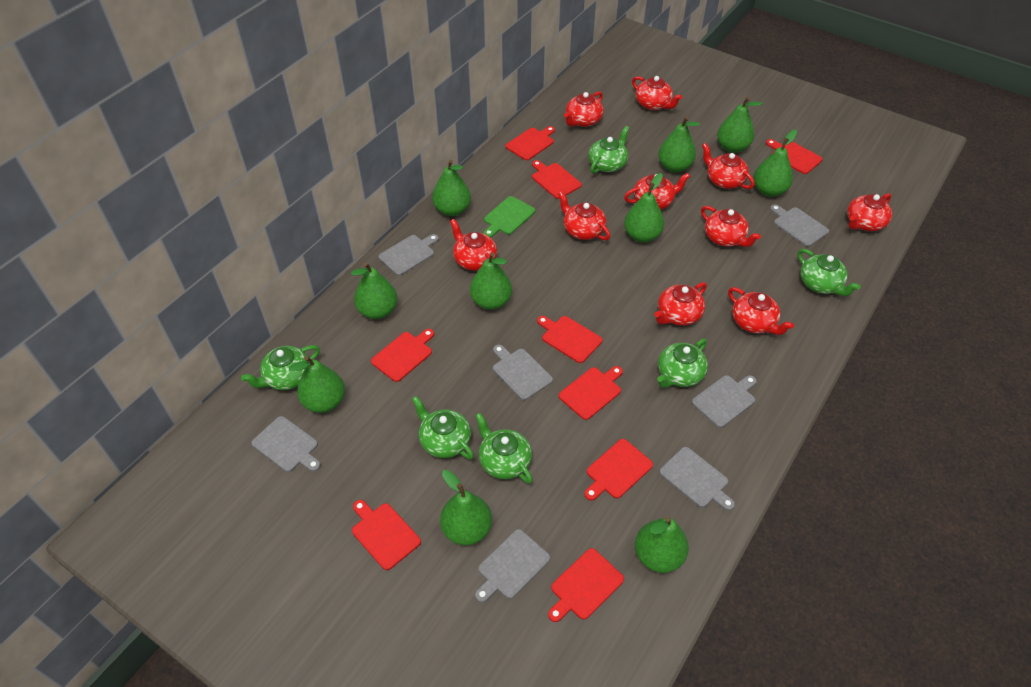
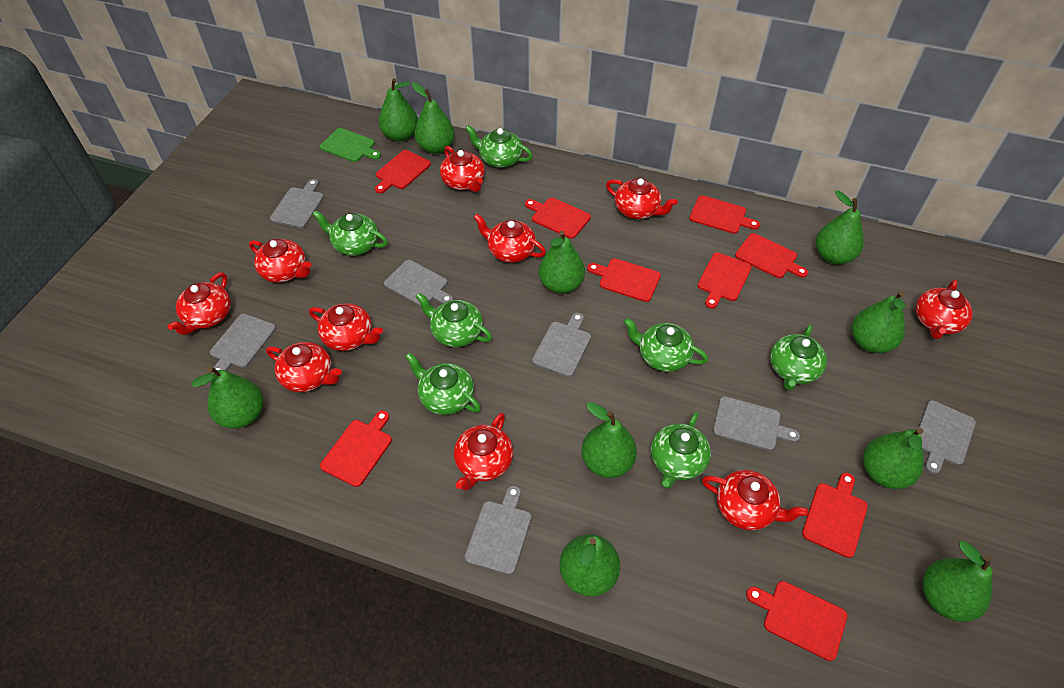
green teapot: [241,345,320,390] [412,396,474,460] [475,413,533,484] [588,126,629,174] [657,339,708,388] [798,249,860,296] = 6 -> [312,210,388,256] [405,352,481,415] [415,292,492,347] [465,125,533,168] [624,318,708,372] [651,412,711,489] [770,324,827,391] = 7

